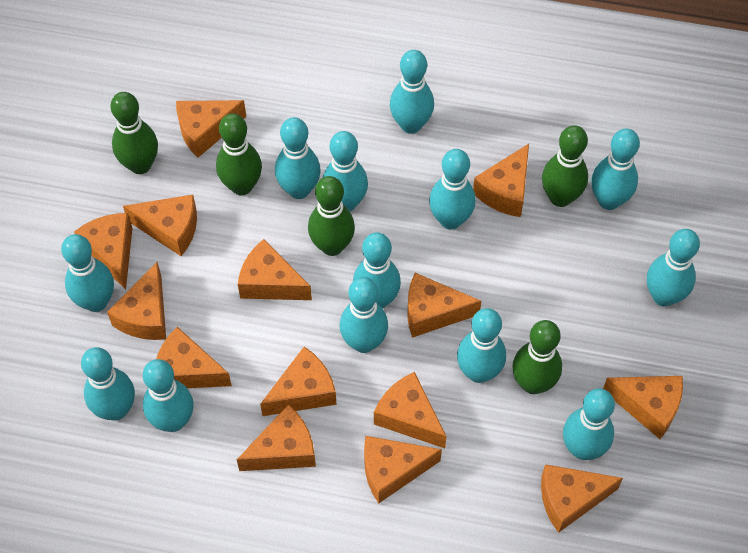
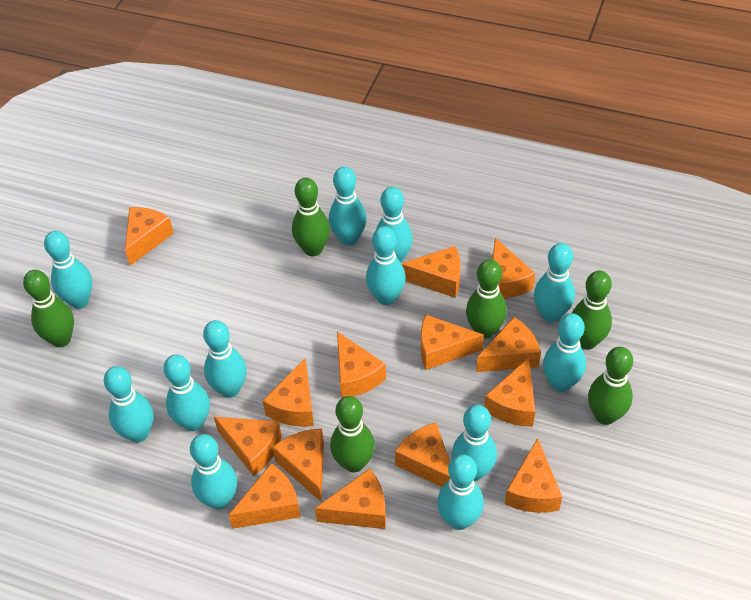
green bowling pin: [110,92,158,174] [216,113,262,195] [308,176,355,256] [512,320,562,394] [542,125,588,207] = 5 -> [23,270,74,347] [292,178,330,256] [330,396,375,473] [466,259,507,338] [572,271,612,350] [588,347,633,425] = 6
turquoise bowling pin: [61,234,114,312] [81,347,135,421] [143,359,194,432] [275,117,321,199] [323,131,368,212] [340,277,388,353] [353,232,401,309] [390,50,434,134] [429,149,476,229] [457,308,506,383] [563,388,615,460] [591,128,640,210] [647,229,700,307] = 13 -> [44,231,92,309] [104,366,154,443] [163,355,210,431] [190,434,237,509] [203,320,247,398] [329,167,367,246] [366,226,406,305] [376,187,413,263] [437,454,484,530] [452,405,497,481] [534,243,575,322] [543,313,586,392] = 12

